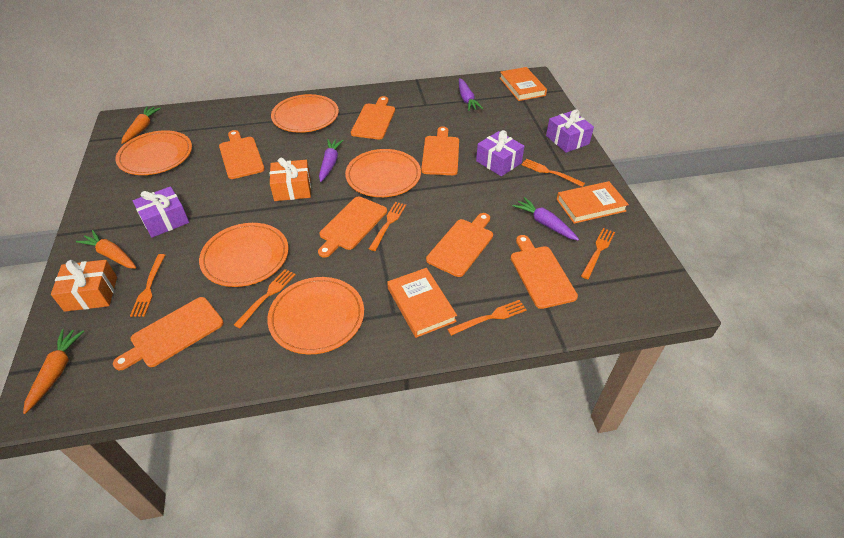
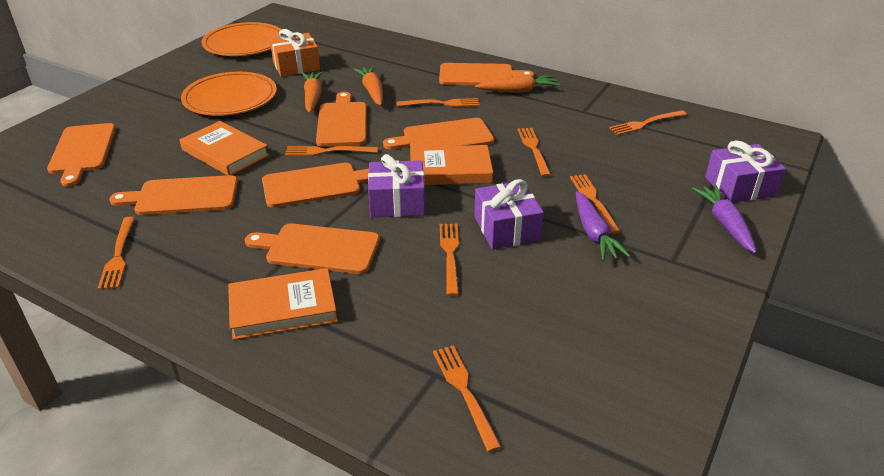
orange fork: [130,254,165,317] [234,269,296,329] [369,202,406,251] [447,300,527,336] [521,159,585,187] [581,228,615,279] = 6 -> [97,217,135,290] [285,146,378,156] [397,98,480,107] [433,345,501,452] [440,224,459,296] [518,128,551,177] [570,174,621,234] [609,110,687,135] = 8
orange gift: [51,260,117,312] [270,158,311,201] = 2 -> [270,29,320,77] = 1
orange plate: [116,130,192,175] [199,223,289,287] [267,277,364,354] [271,94,339,133] [345,149,421,197] = 5 -> [181,72,277,116] [201,22,282,56] = 2
purple carrot: [319,139,344,182] [459,78,483,111] [513,197,579,240] = 3 -> [576,191,631,261] [692,185,757,254] = 2

